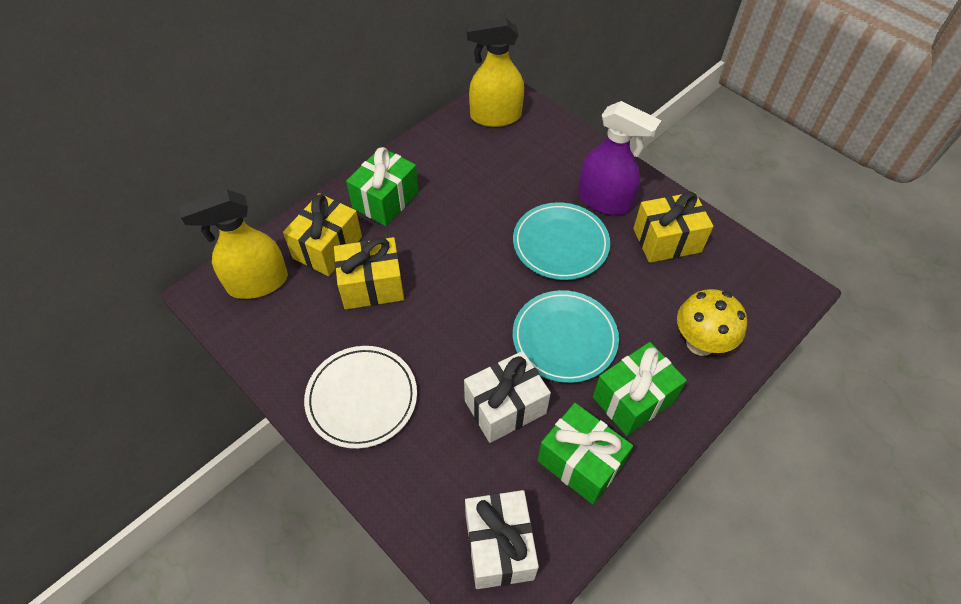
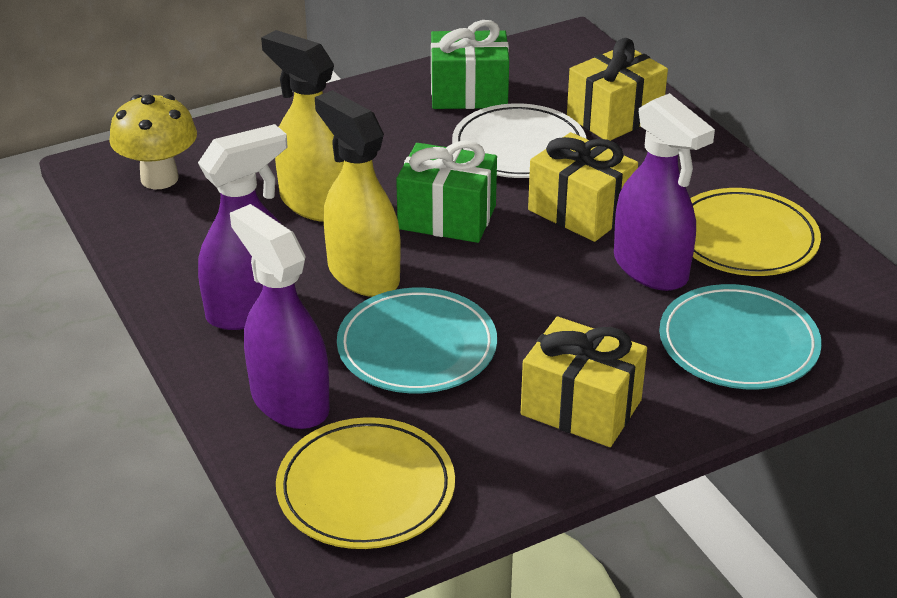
green gift: [346,147,419,226] [537,403,633,504] [593,342,687,436] = 3 -> [396,141,497,243] [431,20,509,109] = 2
purple spray bottle: [578,101,662,215] = 1 -> [198,124,288,330] [230,204,330,429] [614,93,715,291] = 3
white gift: [464,351,551,443] [465,490,539,589] = 2 -> none = 0
yellow plate: none = 0 -> [276,417,455,549] [690,188,821,276] = 2

